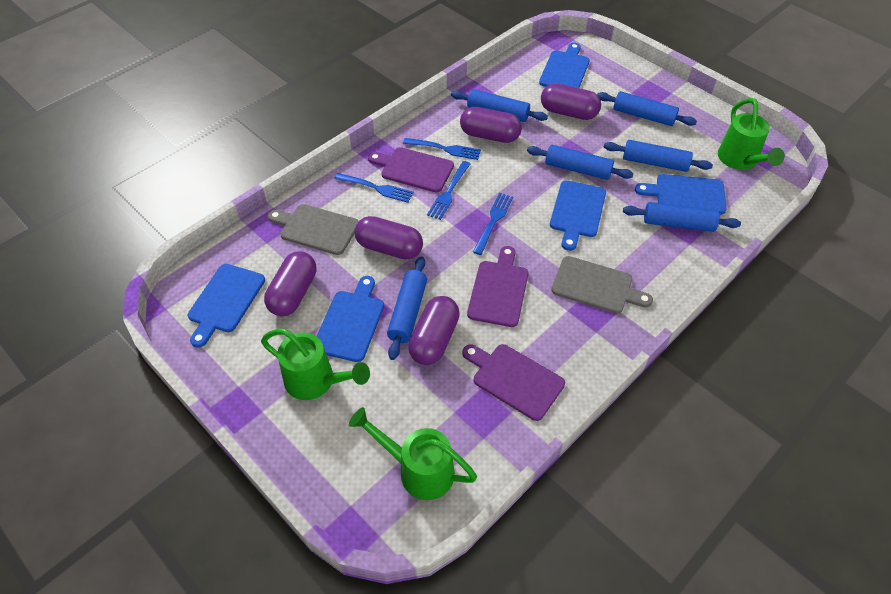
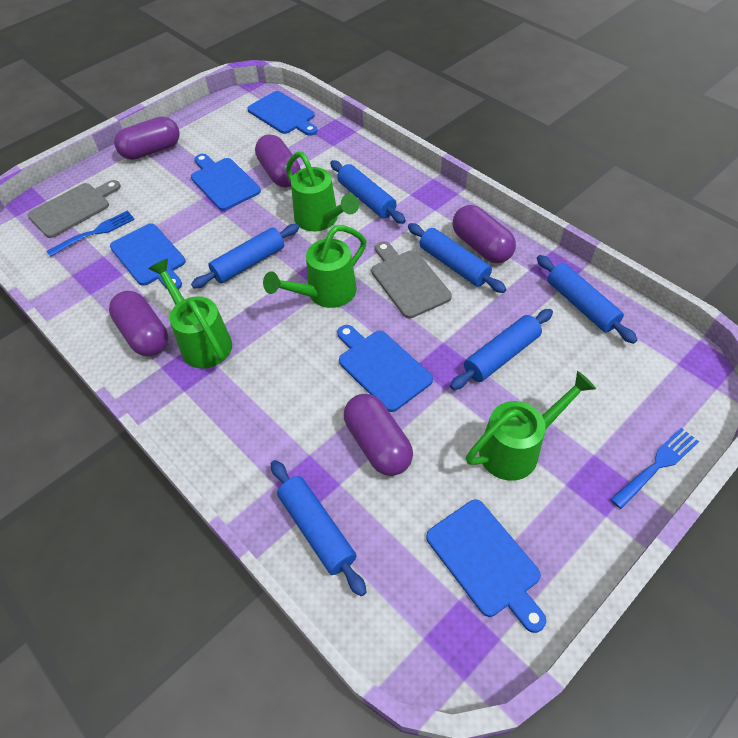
blue fork: [334,173,414,203] [403,138,481,160] [427,161,470,220] [473,193,513,255] = 4 -> [47,210,135,257] [610,428,699,509] = 2
green watering can: [261,329,370,400] [349,407,477,500] [718,98,785,170] = 3 -> [148,259,232,369] [263,225,366,308] [286,151,359,231] [466,371,596,481] = 4
purple cutting board: [368,147,454,193] [463,344,565,421] [467,246,528,327] = 3 -> none = 0

